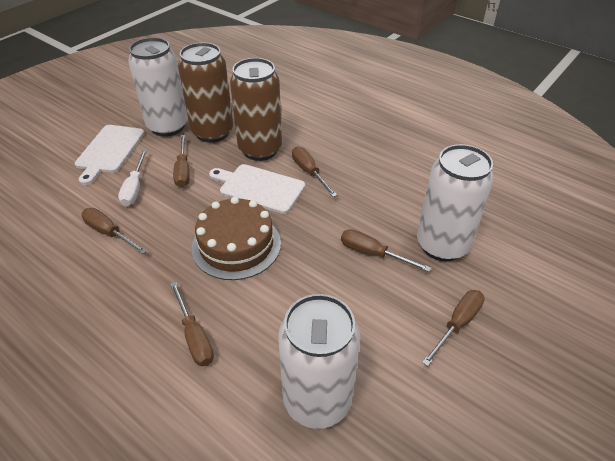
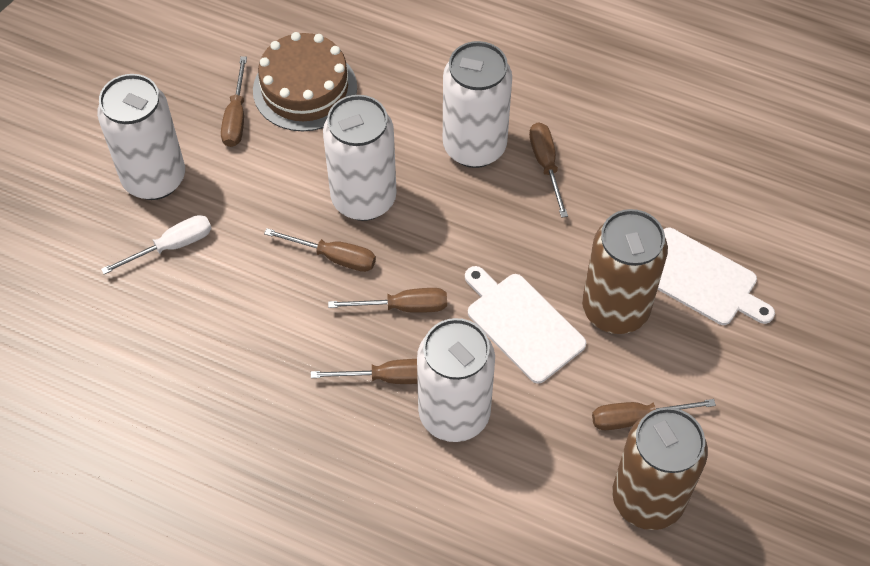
white can: [128,37,188,137] [278,294,360,429] [417,144,494,261] = 3 -> [97,74,185,200] [323,95,397,221] [417,318,495,442] [443,41,512,168] = 4

